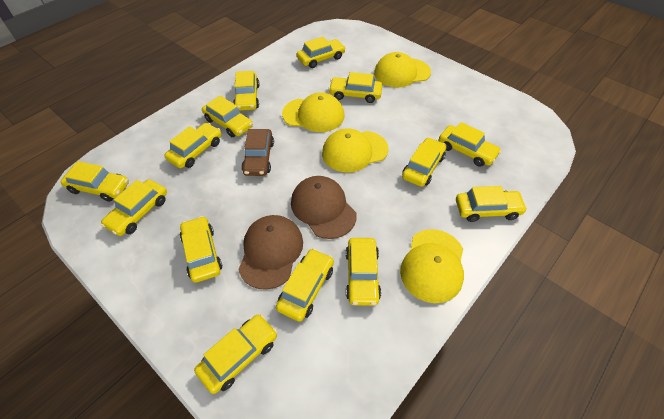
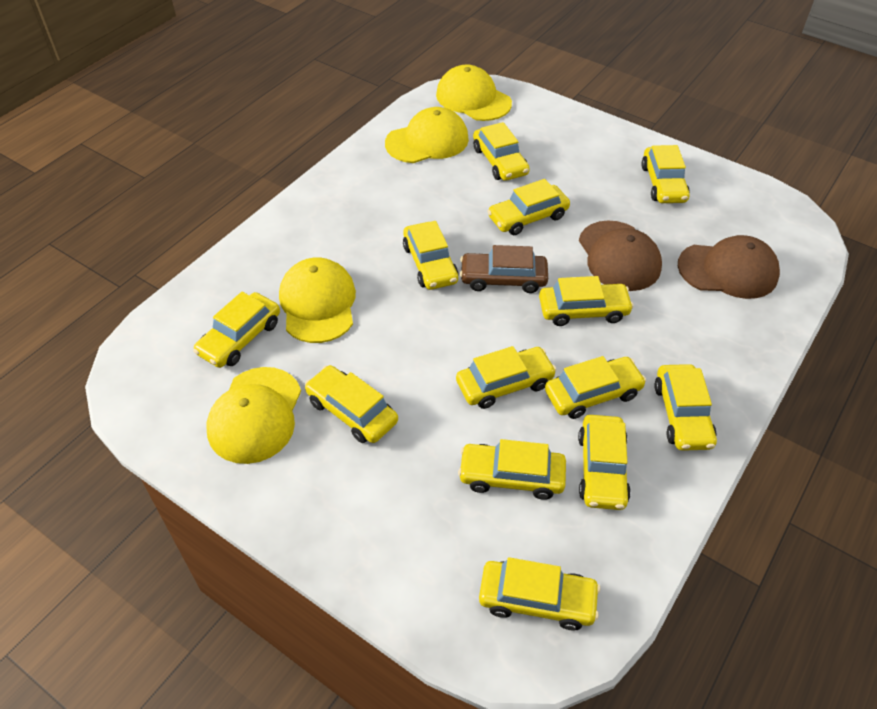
yellow car: [60,161,129,202] [101,179,167,236] [164,123,221,168] [180,216,222,283] [194,314,277,394] [202,96,253,137] [233,71,260,111] [276,248,334,322] [297,37,346,68] [328,72,382,103] [346,238,381,306] [402,137,446,187] [439,122,501,167] [456,186,527,222] = 14 -> [193,292,280,368] [305,365,398,443] [403,221,459,290] [456,346,556,409] [458,439,566,500] [473,122,530,181] [479,557,600,630] [487,179,570,235] [539,276,634,326] [545,356,646,419] [578,415,631,510] [641,145,690,203] [654,364,717,451] = 13

